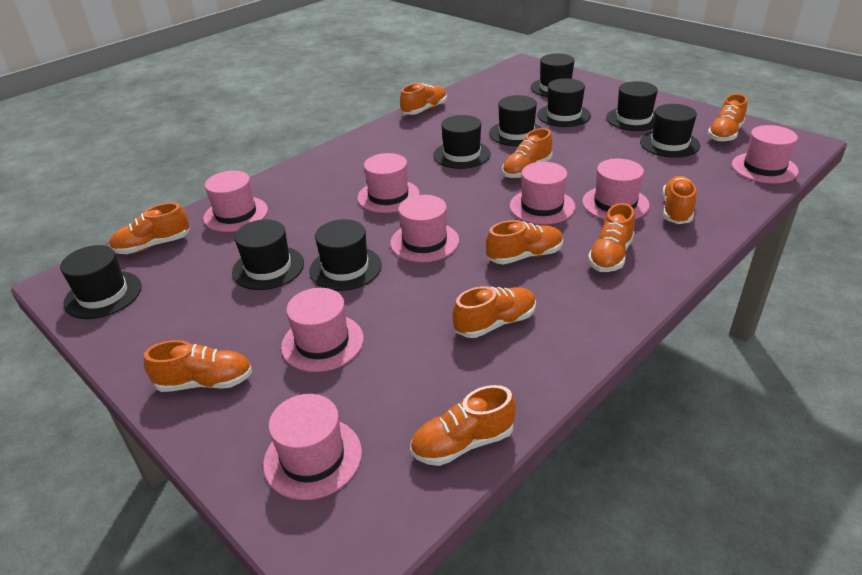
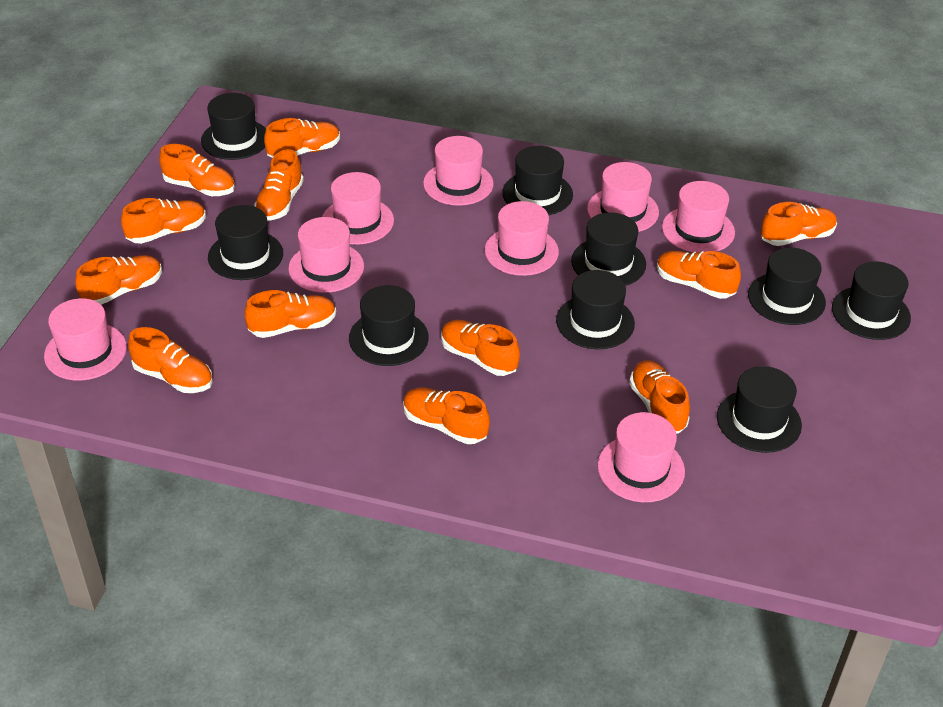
orange shoe: [109,203,190,254] [144,340,252,392] [400,83,447,115] [410,385,516,466] [452,286,536,338] [486,220,563,264] [502,128,552,178] [588,203,635,272] [662,176,696,224] [708,94,747,142] = 10 -> [75,255,162,305] [121,198,206,244] [128,327,213,393] [159,144,235,196] [245,290,336,338] [254,149,304,221] [264,118,340,158] [403,388,490,444] [442,320,520,376] [629,360,690,434] [657,251,741,299] [761,202,837,246] = 12

